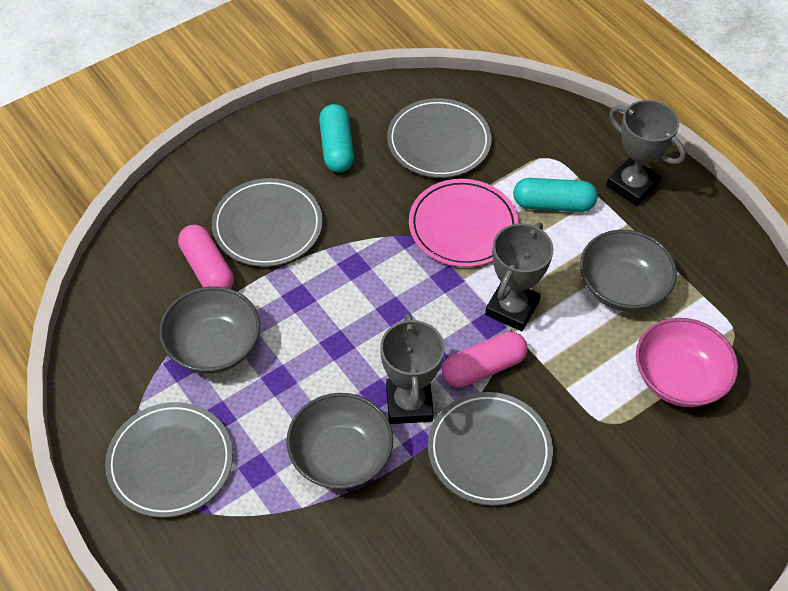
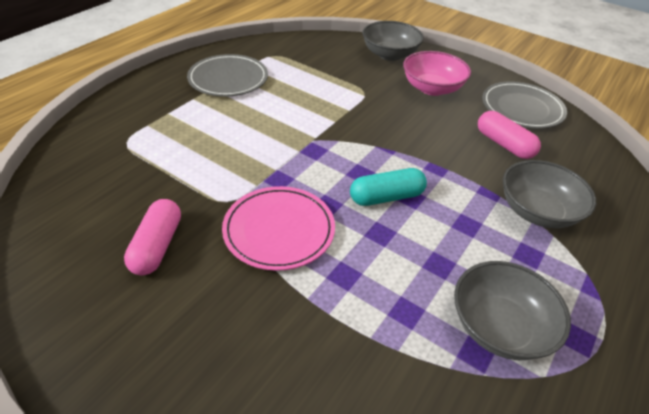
grey plate: [105,402,233,518] [212,178,323,267] [387,98,492,178] [428,392,553,506] = 4 -> [187,54,268,97] [482,81,567,129] = 2
grey trophy: [380,313,445,424] [485,223,554,331] [606,100,686,206] = 3 -> none = 0
turquoise capsule: [319,104,354,173] [513,178,597,212] = 2 -> [350,168,427,206] = 1

